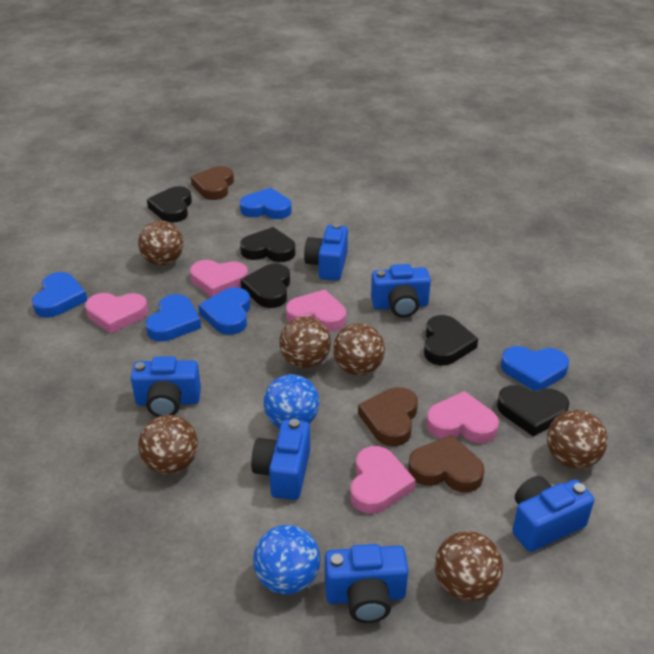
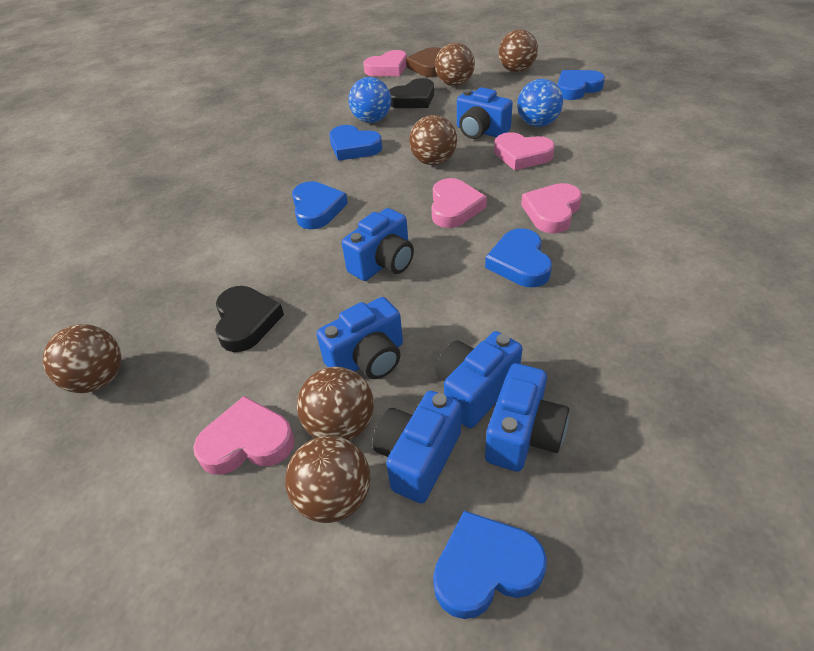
black heart: [147,186,192,223] [240,227,295,262] [240,263,290,308] [424,315,478,365] [497,385,569,437] = 5 -> [215,286,284,352] [389,78,434,108] = 2
brown heart: [191,166,234,200] [358,387,418,446] [408,435,485,492] = 3 -> [406,47,441,77] = 1

